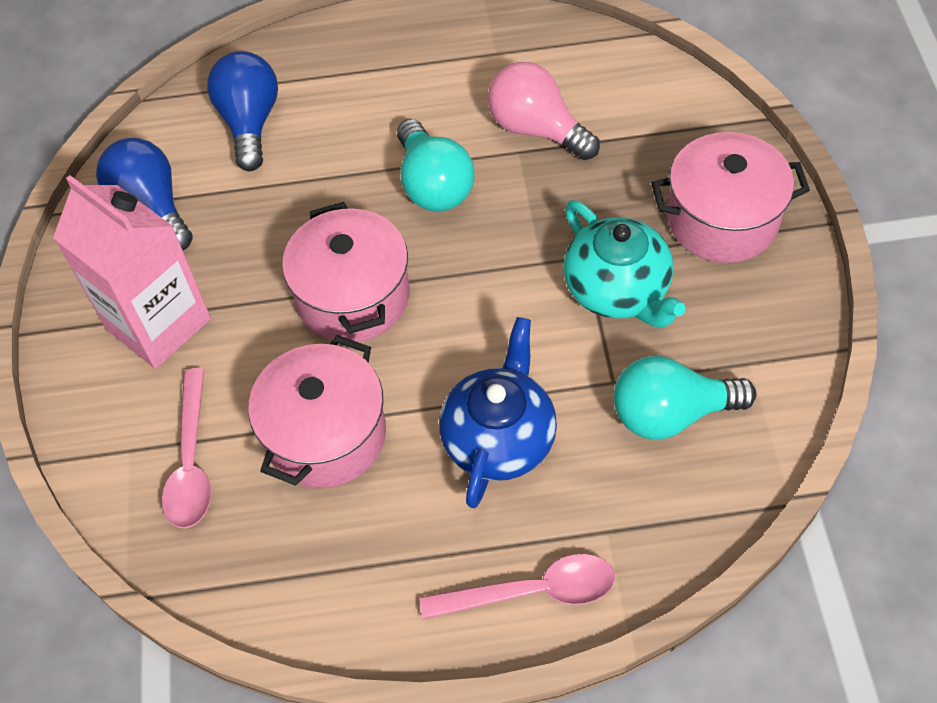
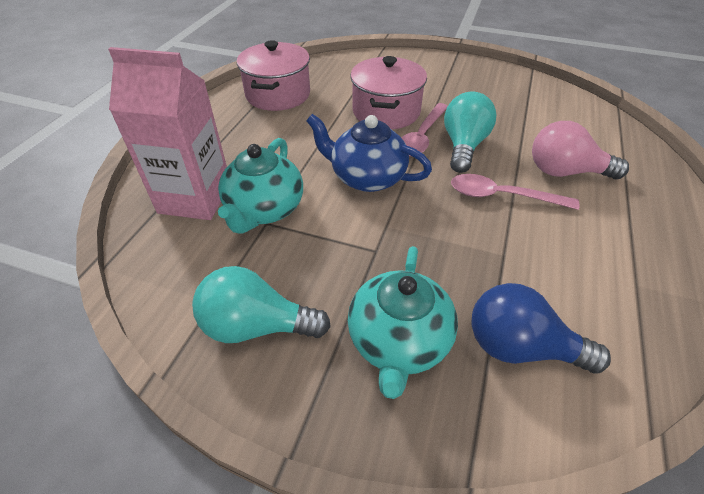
blue light bulb: [96,138,193,250] [207,51,278,171] = 2 -> [471,283,611,374] = 1
pink pot: [248,335,386,488] [282,202,410,342] [651,132,810,263] = 3 -> [237,40,310,111] [350,56,427,129] = 2
turquoise teapot: [563,200,686,328] = 1 -> [218,138,303,234] [348,246,458,399] = 2

